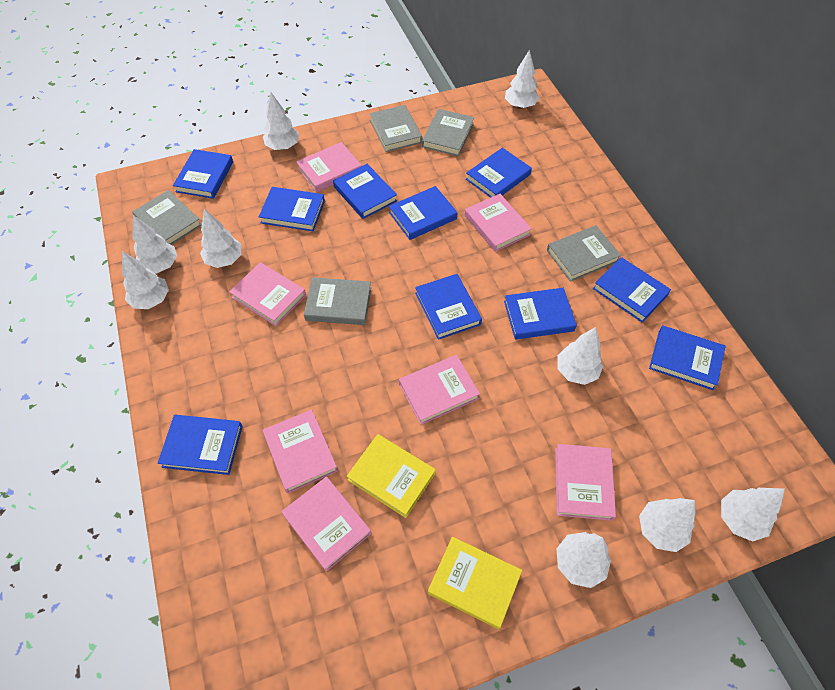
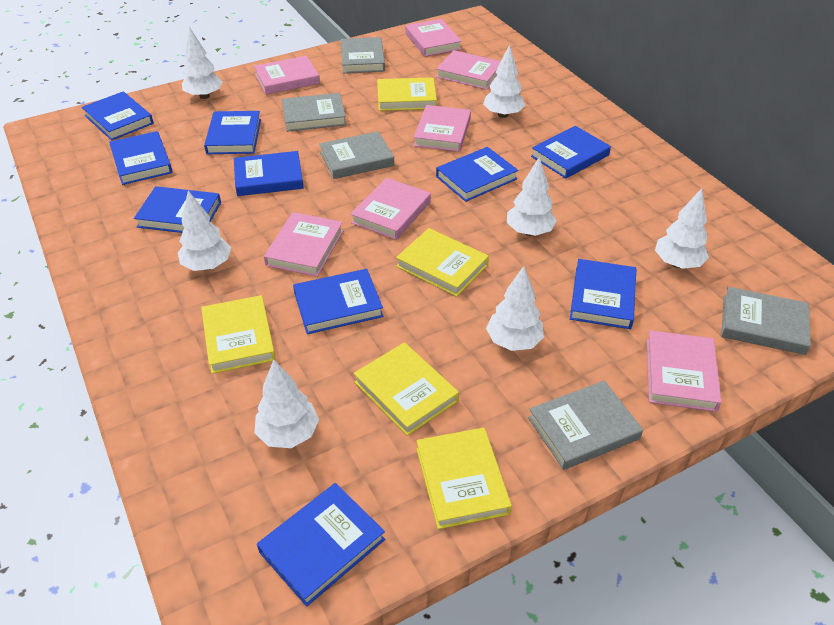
white tree: [122,251,169,309] [133,215,177,274] [200,209,241,268] [263,92,299,150] [505,50,539,109] [556,532,611,588] [557,327,603,385] [639,498,696,552] [721,488,785,542] = 9 -> [178,190,231,271] [182,27,223,99] [254,360,319,448] [483,44,526,118] [486,266,544,351] [507,157,557,236] [655,188,709,269] = 7
yellow book: [347,434,436,518] [428,537,522,629] = 2 -> [201,295,276,374] [354,342,459,436] [377,77,437,111] [396,228,489,297] [416,427,512,529] = 5

